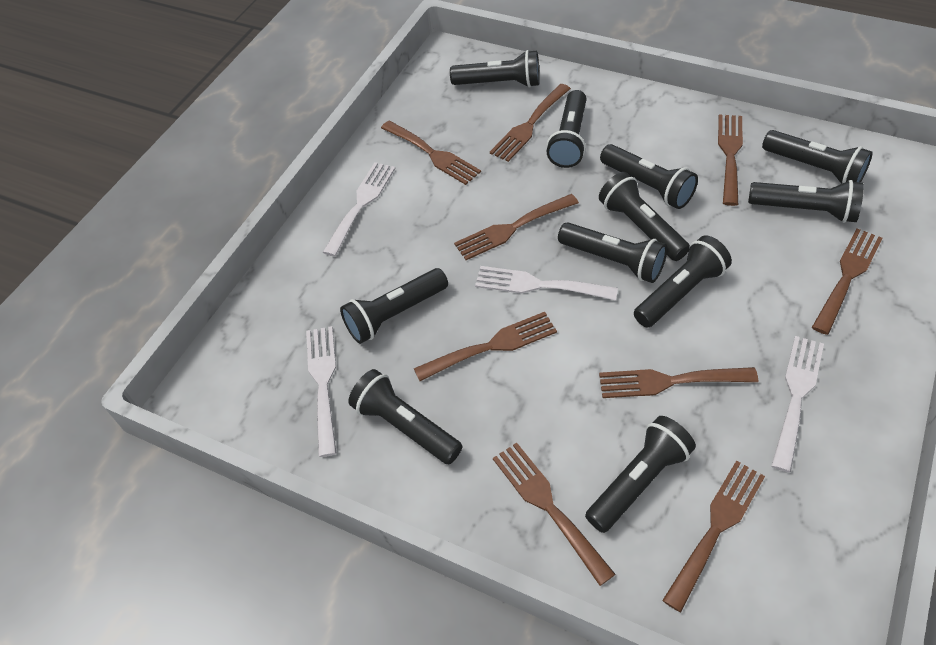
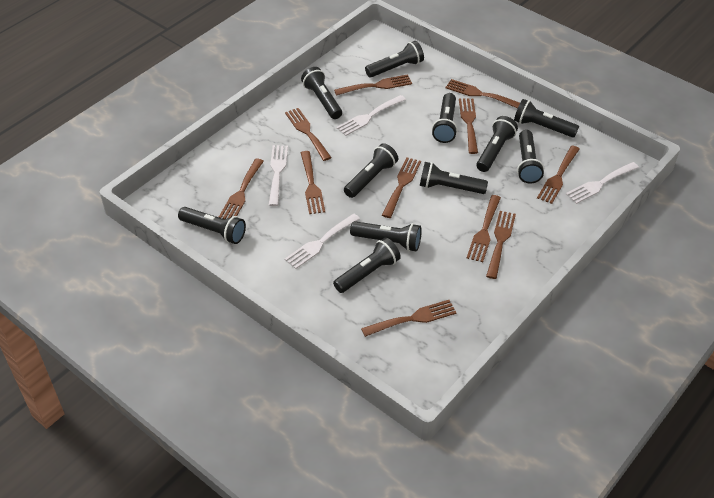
brown fork: [381,121,481,185] [414,312,557,381] [454,194,579,260] [490,84,571,162] [493,443,616,586] [599,367,758,398] [662,461,765,612] [718,114,743,206] [812,229,882,335] = 9 -> [219,158,264,219] [285,108,332,161] [301,151,325,214] [334,74,412,96] [361,300,457,337] [382,157,421,218] [445,79,520,109] [459,99,478,154] [467,195,501,262] [486,211,516,279] [537,146,580,204] = 11

